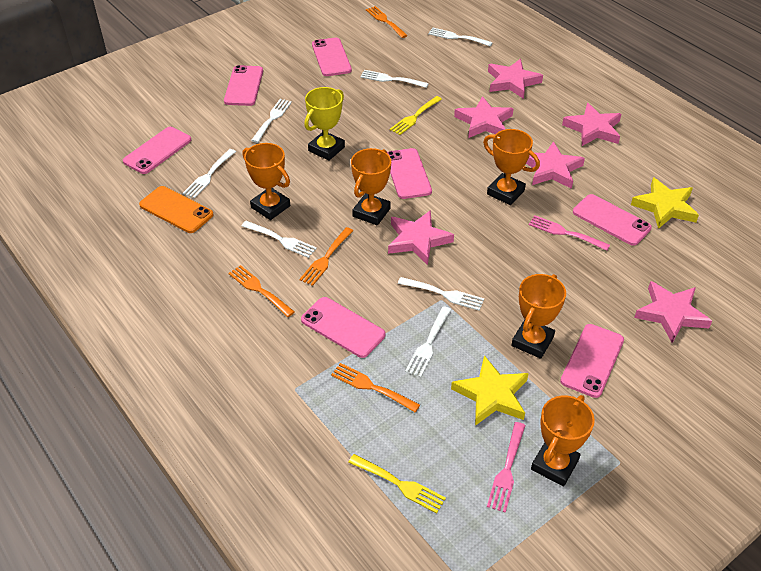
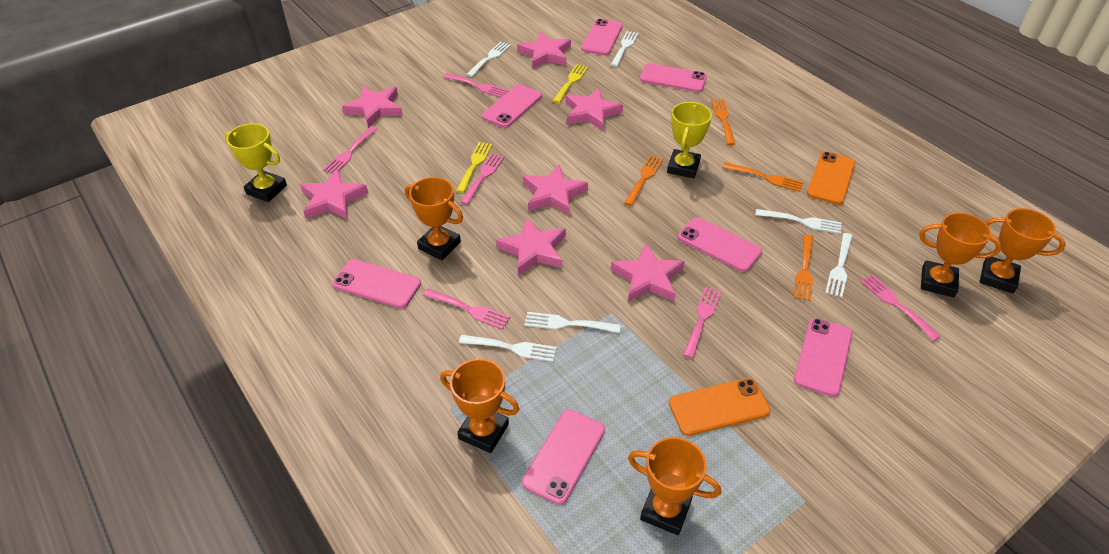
orange phone: [139,186,214,233] = 1 -> [669,378,771,436] [807,152,855,205] = 2
pink fork: [487,422,526,513] [529,215,610,251] = 2 -> [323,127,377,174] [422,288,510,330] [443,73,509,98] [460,153,504,205] [683,287,721,359] [860,274,941,341] = 6
pink star: [388,210,454,265] [454,96,514,138] [488,59,543,99] [526,141,585,189] [562,103,622,146] [634,281,712,343] = 6 -> [300,169,368,219] [342,86,403,128] [496,218,566,275] [517,32,571,68] [523,165,588,216] [566,88,623,131] [611,243,685,302] = 7
white fork: [183,149,236,198] [242,221,317,258] [251,99,292,143] [360,70,429,88] [398,277,484,311] [405,306,451,377] [428,28,493,47] = 7 -> [459,335,557,362] [466,42,511,77] [524,312,620,333] [611,31,639,67] [755,209,842,234] [825,233,853,298] = 6
yellow star: [451,355,529,426] [631,177,699,229] = 2 -> none = 0
yellow trophy: [304,87,345,161] = 1 -> [225,123,287,202] [667,102,712,178] = 2

